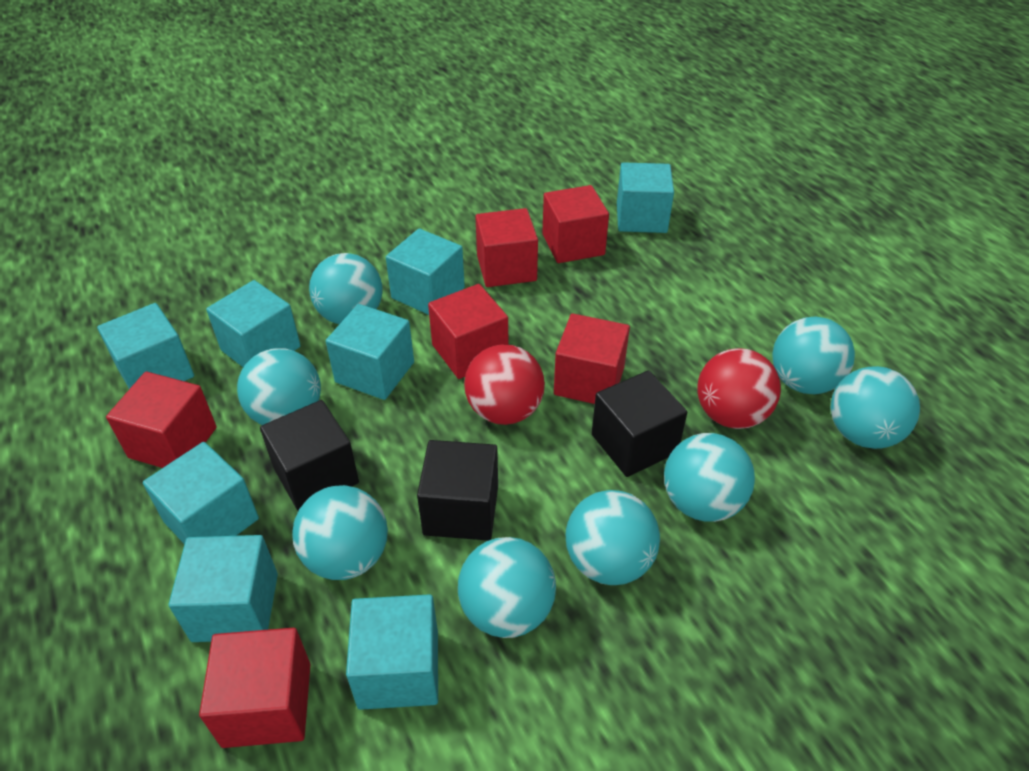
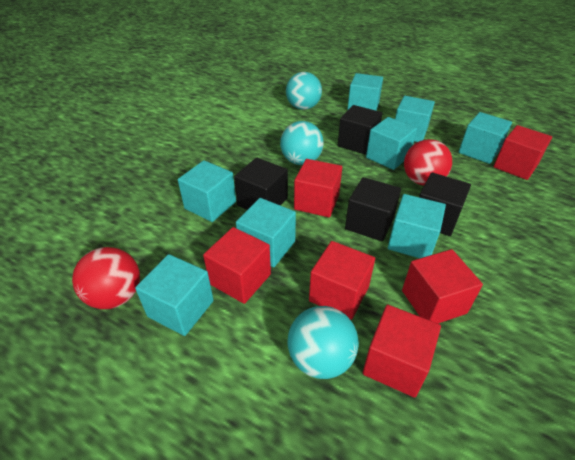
black cube: [260,400,359,511] [417,440,498,541] [592,370,687,477] = 3 -> [234,158,288,210] [338,105,382,155] [345,177,401,241] [419,172,471,236] = 4
turquoise ball: [237,348,321,425] [292,485,388,580] [309,253,383,324] [458,537,556,638] [566,490,660,585] [664,433,755,522] [772,316,855,394] [831,366,920,449] = 8 -> [280,121,323,165] [286,72,322,110] [288,306,359,379] = 3

